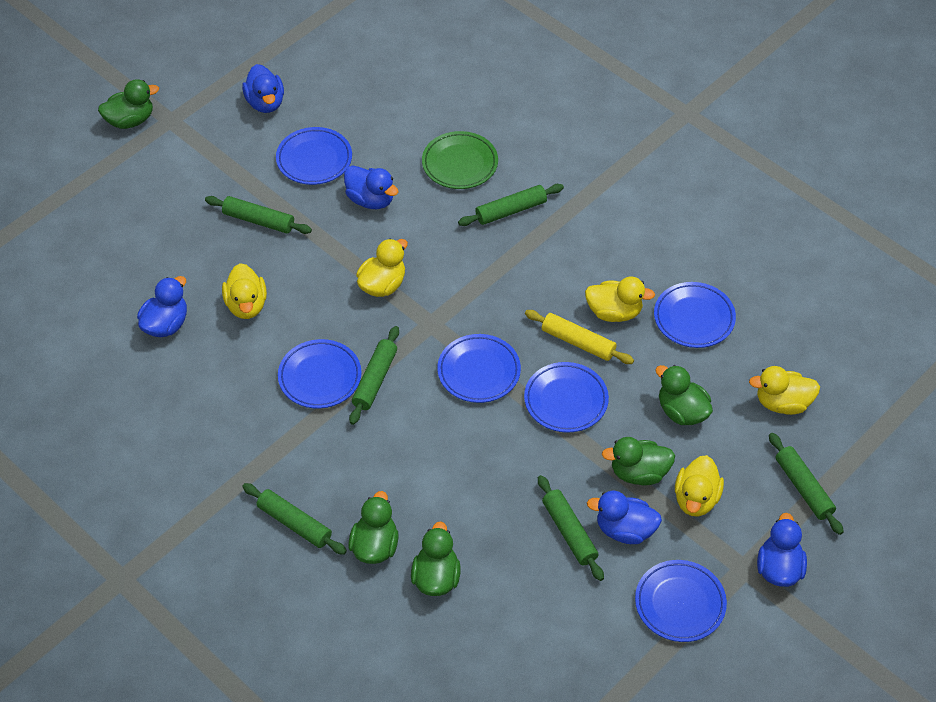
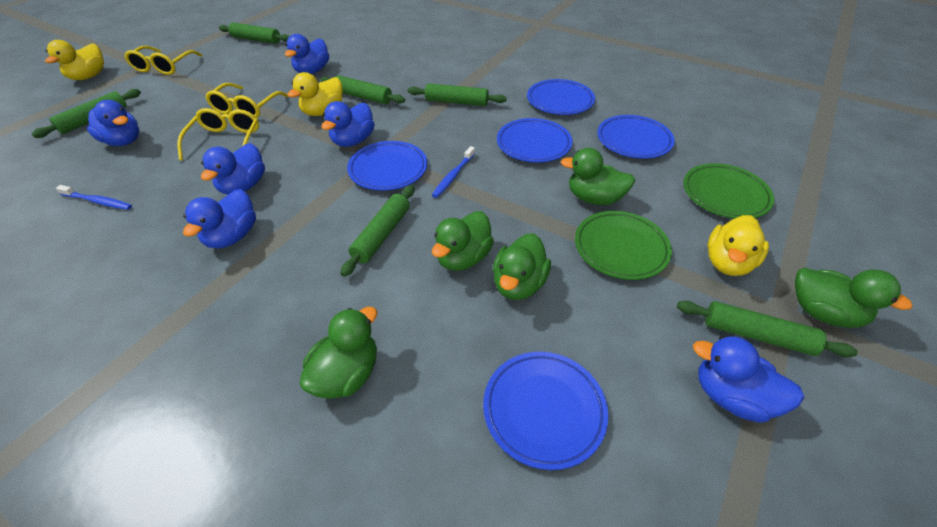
blue duck: [137,276,187,337] [242,64,284,113] [344,165,399,209] [587,491,662,544] [757,513,807,587] = 5 -> [87,100,139,146] [183,189,256,248] [201,143,265,195] [285,34,329,74] [321,101,374,147] [693,336,804,423] = 6
blue plate: [276,127,352,185] [278,339,362,408] [437,334,521,403] [524,362,609,433] [635,560,727,642] [654,282,736,348] = 6 -> [347,141,427,191] [483,352,608,470] [497,118,572,163] [527,79,595,115] [597,115,675,159] = 5
blue toothbrush: none = 0 -> [56,185,132,210] [432,146,475,198] = 2
green plate: [422,131,498,189] = 1 -> [575,211,672,280] [683,163,774,219] = 2
yellow duck: [222,263,267,319] [356,239,408,297] [585,277,655,322] [675,455,724,517] [749,366,820,415] = 5 -> [45,40,104,80] [287,72,343,116] [708,215,769,276] = 3
yellow glasses: none = 0 -> [125,46,202,75] [177,108,259,160] [206,83,288,118] = 3
yellow rolling pin: [525,310,634,364] = 1 -> none = 0

